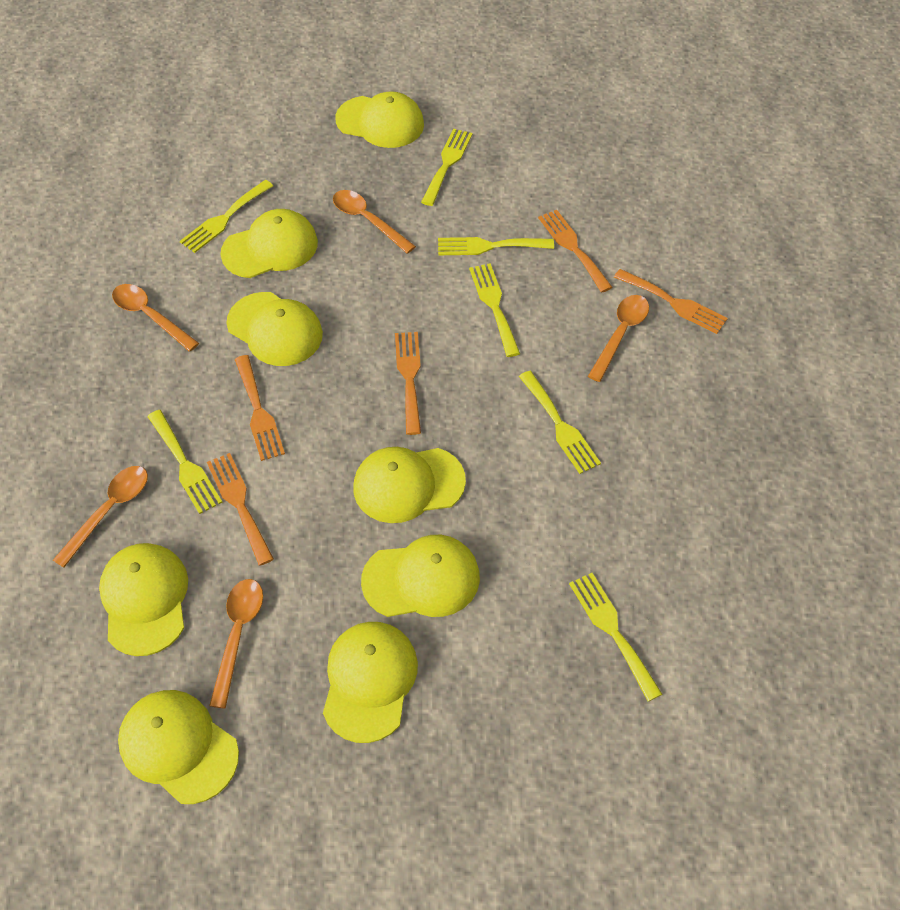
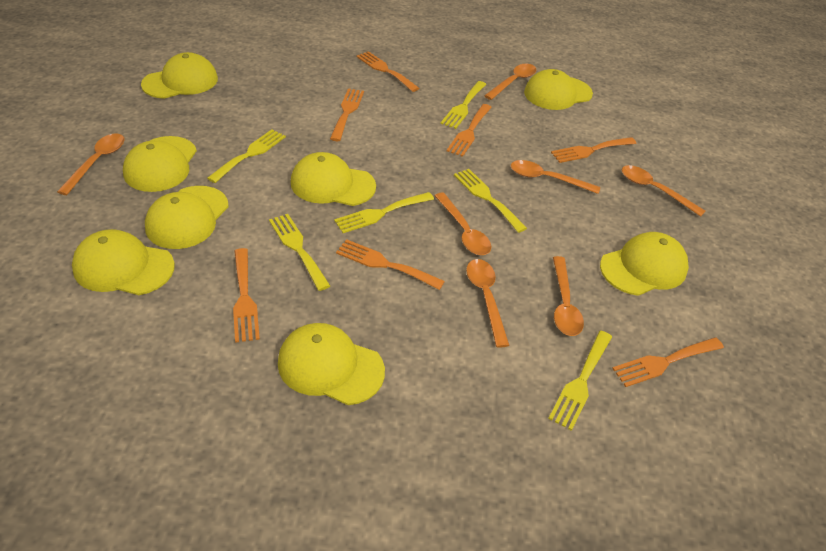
orange fork: [207,453,274,566] [235,355,285,461] [395,332,421,435] [538,210,613,293] [614,269,728,334] = 5 -> [233,248,260,343] [330,88,364,141] [336,239,445,290] [356,51,419,92] [447,104,492,157] [551,137,637,163] [612,337,724,387] = 7
orange spoon: [53,466,148,568] [112,284,199,352] [209,579,263,709] [333,190,416,254] [588,295,649,382] = 5 -> [57,133,125,195] [435,192,491,255] [466,259,510,348] [484,64,536,100] [511,160,600,194] [553,256,584,336] [622,165,706,217] = 7
yellow fork: [147,410,222,514] [180,180,273,253] [421,129,473,206] [438,237,554,255] [469,263,520,357] [519,371,601,474] [569,573,662,702] = 7 -> [207,130,286,183] [269,214,330,291] [334,192,434,233] [441,81,486,129] [454,169,527,233] [548,331,612,431] = 6

